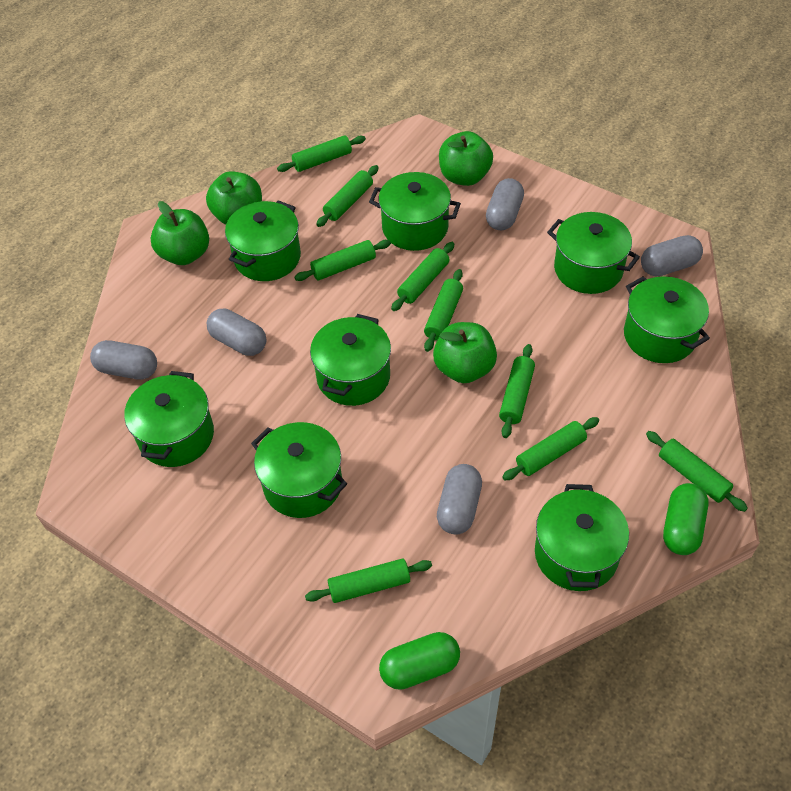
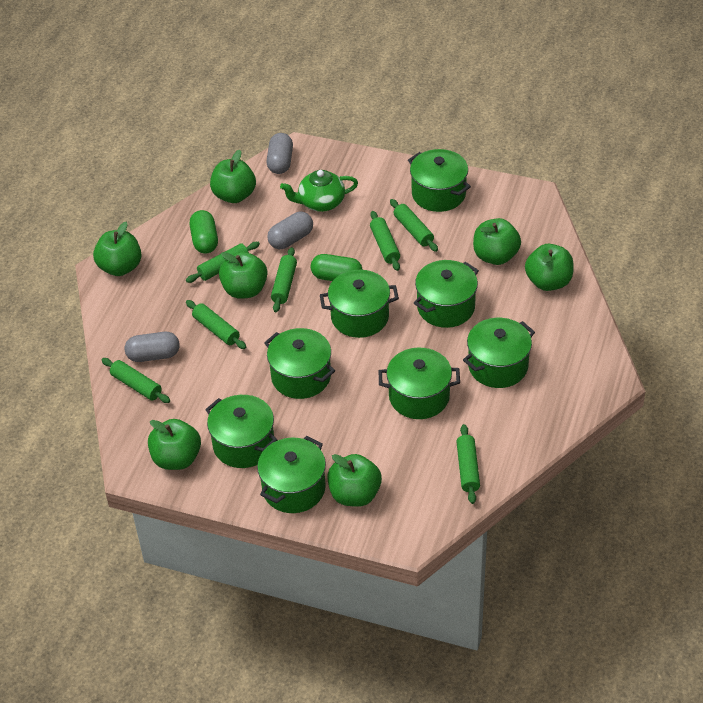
green apple: [150,201,209,265] [206,171,262,225] [433,322,497,383] [439,131,493,186] = 4 -> [93,222,141,276] [148,419,201,470] [210,150,256,203] [219,252,267,299] [327,454,382,507] [473,218,521,265] [525,244,574,291] = 7
green rolling pin: [277,135,366,172] [294,240,391,281] [305,558,432,603] [316,165,379,227] [391,242,454,311] [424,269,463,352] [499,344,535,438] [502,417,599,480] [646,431,748,512] = 9 -> [101,358,170,403] [186,242,260,283] [186,300,246,349] [271,247,297,312] [370,211,400,271] [390,199,438,252] [456,424,480,504] = 7
green teapot: none = 0 -> [280,170,358,212] = 1
grey capsule: [90,340,157,380] [207,309,266,356] [437,464,482,534] [486,178,524,230] [641,235,703,276] = 5 -> [125,332,180,362] [267,133,293,174] [267,212,313,249] = 3

